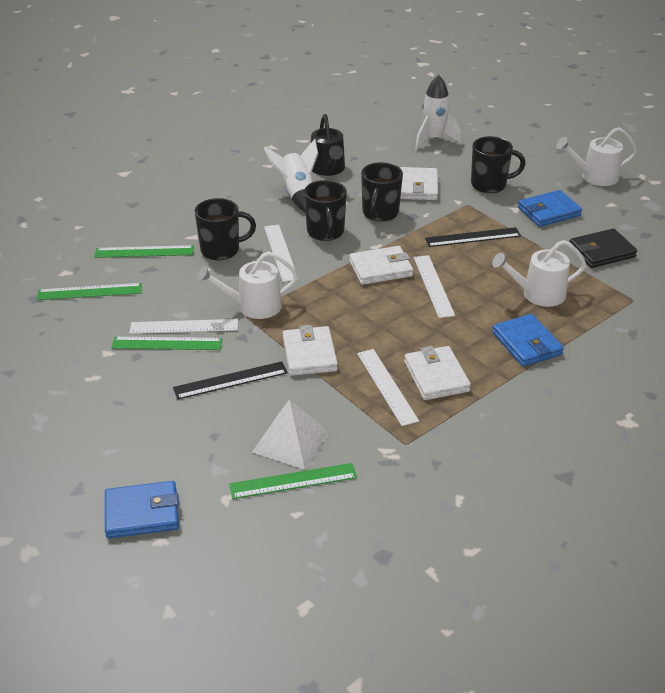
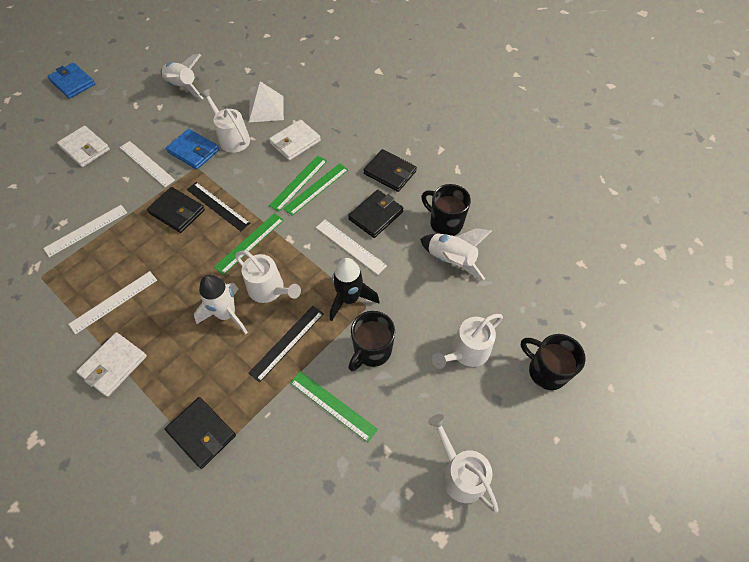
black mug: [195,198,256,261] [304,180,347,241] [361,162,403,222] [471,136,526,193] = 4 -> [349,311,395,371] [422,184,471,236] [521,334,586,390] = 3
black rocket: none = 0 -> [330,258,380,321] = 1
black wallet: [570,228,637,268] = 1 -> [147,187,205,233] [165,397,236,469] [348,190,404,238] [364,149,417,192] = 4
black watering can: [311,114,345,176] = 1 -> none = 0
blue wallet: [105,481,179,538] [492,314,564,367] [518,190,582,227] = 3 -> [47,63,95,99] [166,129,219,169] = 2
white rocket: [264,139,318,212] [415,75,462,150] = 2 -> [161,54,203,99] [194,275,248,334] [420,228,492,280] = 3
white wallet: [283,325,338,376] [349,246,413,285] [400,167,438,200] [404,346,471,400] = 4 -> [57,126,110,167] [76,332,147,397] [269,119,321,161] = 3
white watering can: [197,251,298,319] [492,240,586,307] [557,127,637,186] = 3 -> [200,89,250,153] [235,251,301,303] [428,414,498,513] [432,314,503,369] = 4

